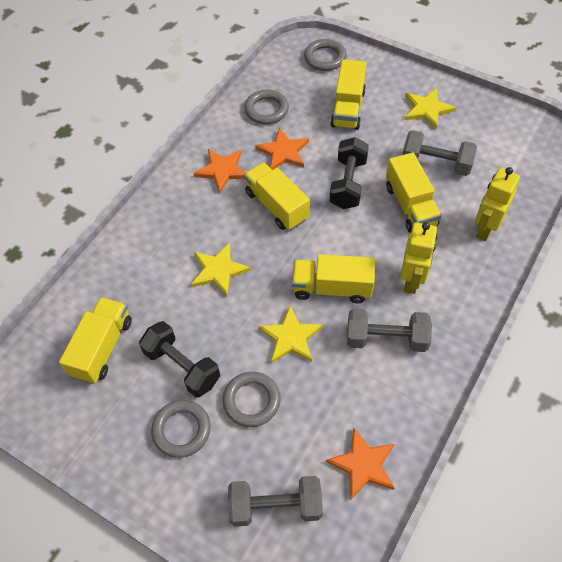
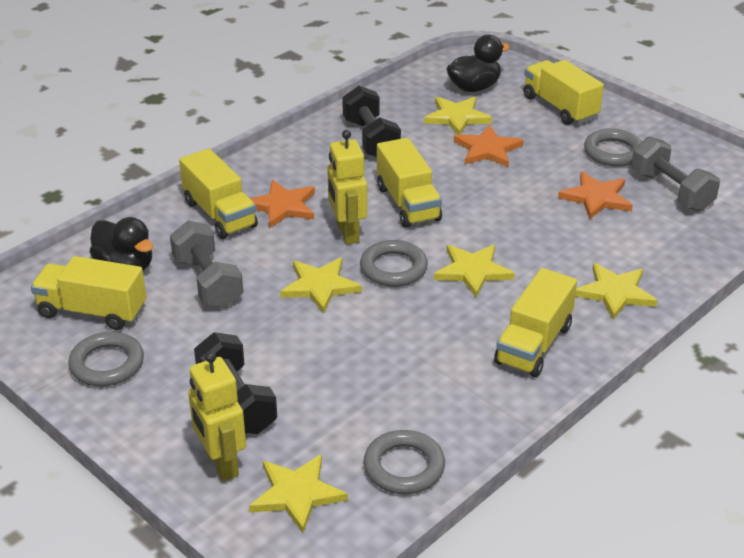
black duck: none = 0 -> [90,217,153,271] [446,35,510,92] = 2
grey dumbbell: [228,476,323,527] [347,309,432,352] [402,130,477,176] = 3 -> [170,220,243,308] [631,136,720,212] = 2
yellow star: [191,242,251,296] [258,306,323,363] [405,88,456,129] = 3 -> [249,454,348,533] [280,258,362,314] [424,97,492,134] [434,245,515,298] [575,263,658,320] = 5

